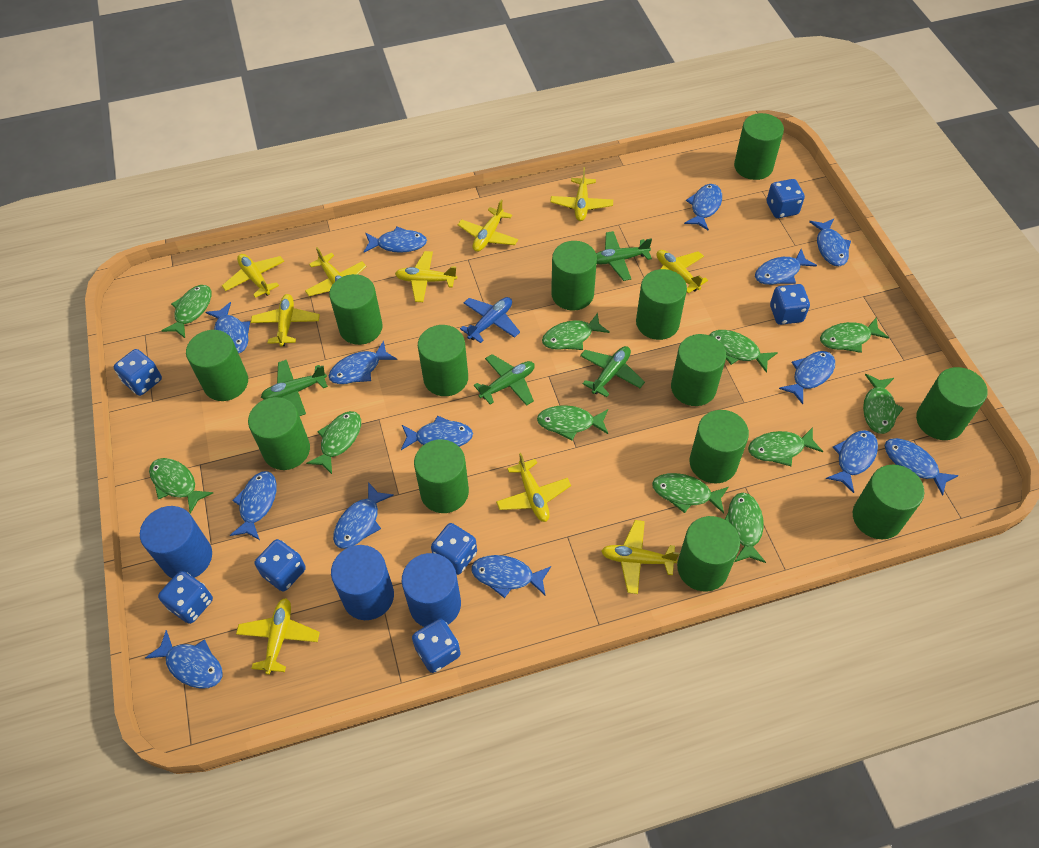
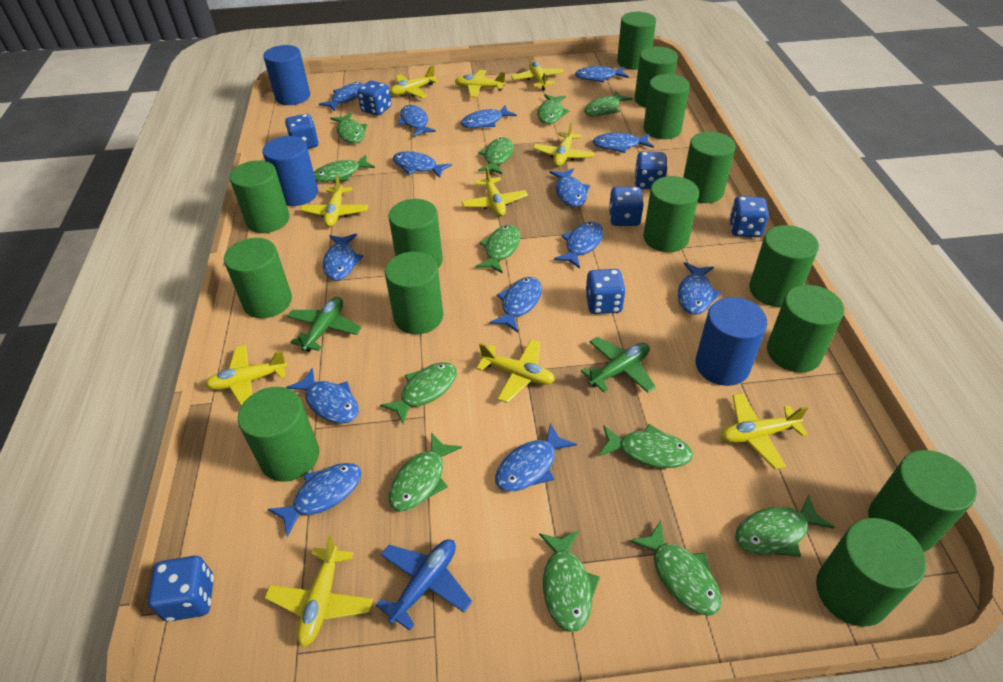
green cylinder: [186,330,248,401] [248,397,310,470] [329,274,383,345] [414,439,469,513] [418,325,468,396] [551,241,597,311] [636,269,687,340] [671,334,726,406] [677,516,740,591] [690,410,749,483] [734,113,784,180] [853,465,924,539] [916,367,988,440] = 13 -> [224,238,292,318] [230,160,290,233] [238,387,319,482] [385,252,443,334] [389,199,443,268] [617,12,656,70] [634,46,678,108] [643,74,690,139] [643,176,699,252] [683,132,736,203] [749,225,819,307] [767,285,844,373] [816,518,926,627] [868,450,977,552] = 14
green fish: [149,458,213,514] [161,285,211,338] [306,411,361,474] [537,405,608,441] [542,313,610,350] [652,473,728,513] [709,330,778,373] [724,493,766,563] [748,427,823,466] [820,317,889,353] [863,374,904,434] = 11 -> [314,155,375,182] [330,113,367,143] [380,362,457,424] [388,433,462,511] [475,225,521,274] [478,138,514,174] [537,94,569,124] [539,530,600,632] [584,91,633,117] [599,424,693,468] [629,520,722,616] [735,495,835,557] = 12
green plane: [261,360,328,416] [474,354,535,406] [580,346,645,397] [596,231,652,281] = 4 -> [287,297,361,352] [581,337,656,393] = 2

